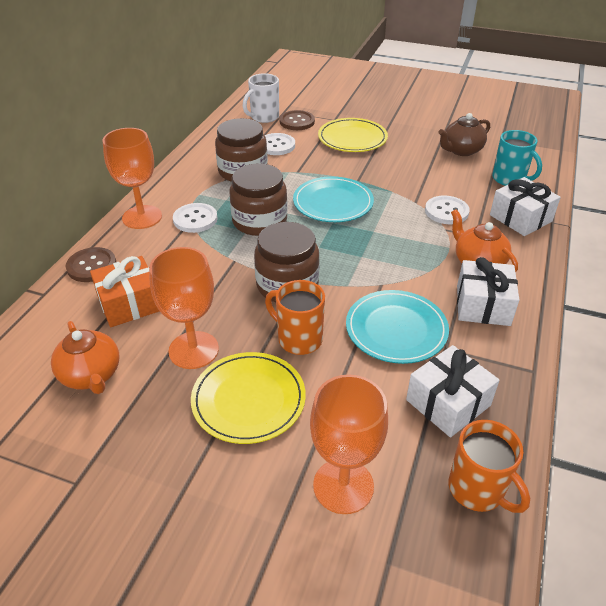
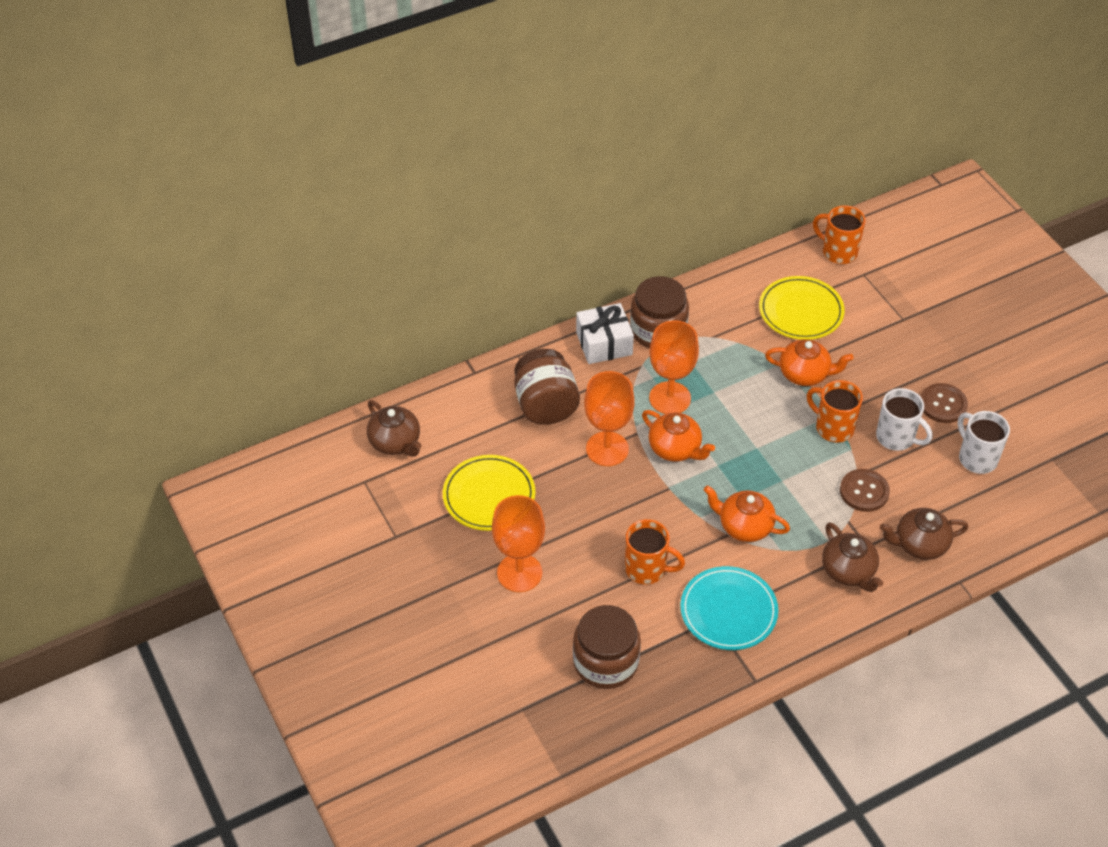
brown teapot: [439,113,490,156] = 1 -> [367,400,422,457] [822,522,883,592] [880,508,969,560] = 3
orange gift: [90,256,160,327] = 1 -> none = 0
orange mug: [265,280,325,355] [448,420,530,513] = 2 -> [625,519,685,584] [807,380,863,443] [813,205,866,264] = 3
orange teapot: [51,321,119,394] [451,209,518,273] = 2 -> [642,410,715,462] [703,485,790,542] [765,339,854,386] = 3
turquoise mug: [492,130,542,186] = 1 -> none = 0
turquoise plate: [293,176,374,222] [346,290,449,364] = 2 -> [680,566,778,650] = 1
white button: [173,203,218,233] [264,133,295,155] [425,196,470,224] = 3 -> none = 0
white gift: [406,345,500,437] [457,257,519,326] [490,177,561,236] = 3 -> [576,303,634,364] = 1
white mug: [243,73,279,123] = 1 -> [876,388,932,451] [958,411,1010,474] = 2

